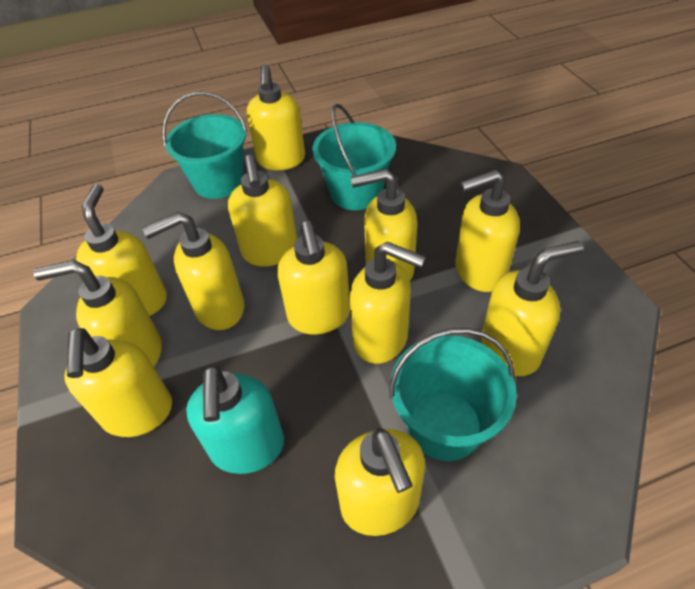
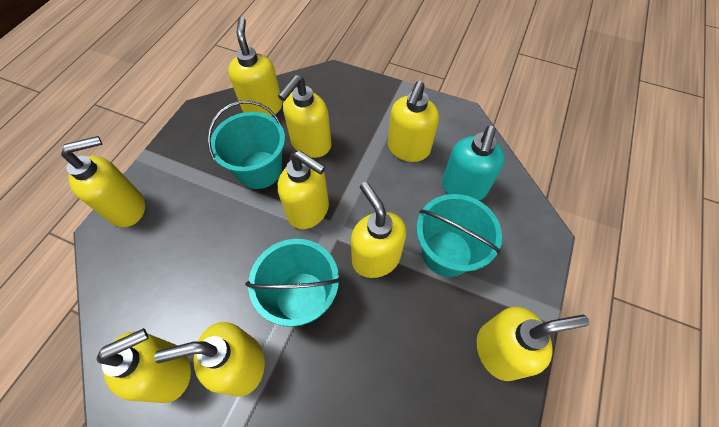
yellow soap dispenser: [34,260,162,367] [64,328,172,437] [76,184,167,316] [142,212,244,330] [228,155,297,267] [247,64,305,170] [278,221,350,334] [335,428,425,536] [350,168,418,280] [350,241,426,364] [455,170,520,292] [481,241,583,376] = 12 -> [61,136,145,227] [97,328,191,403] [154,322,265,397] [228,17,283,116] [278,75,331,158] [278,151,329,229] [351,182,407,278] [388,81,439,162] [477,307,590,381] = 9

